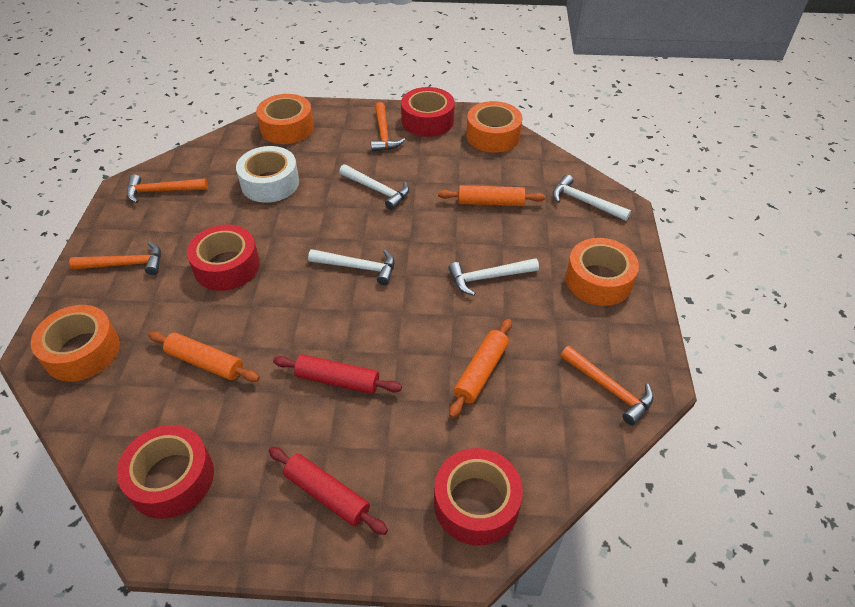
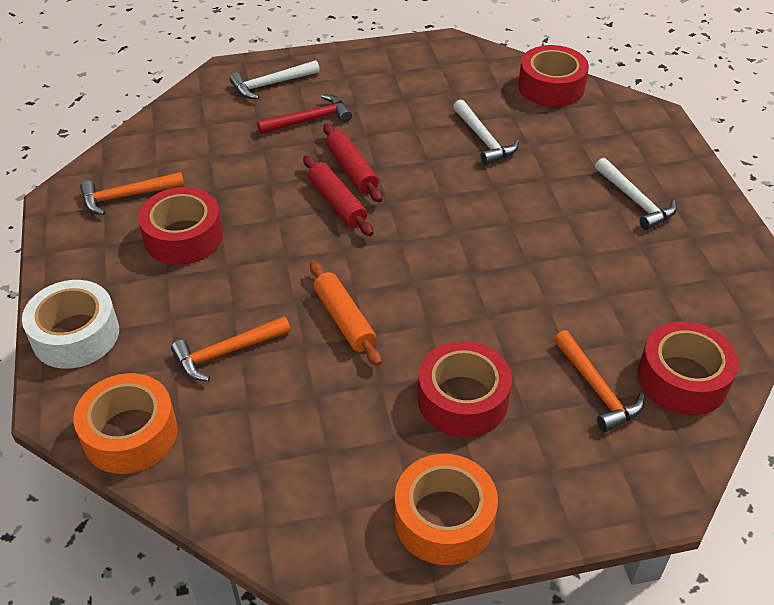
orange hammer: [69,242,161,275] [127,174,208,203] [371,102,405,152] [560,346,654,425] = 4 -> [80,172,184,215] [171,316,291,381] [554,330,644,432] = 3
orange rolling pin: [149,331,260,382] [438,185,545,206] [449,319,512,418] = 3 -> [310,261,382,366] = 1
orange tape: [31,305,120,382] [256,94,314,144] [466,101,522,152] [566,238,639,306] = 4 -> [73,373,177,474] [395,454,498,565] = 2
red hammer: none = 0 -> [257,94,352,134] = 1
white hammer: [308,249,395,285] [339,164,409,210] [448,258,539,296] [553,174,631,221] = 4 -> [230,60,320,99] [453,99,519,165] [595,158,677,230] = 3

